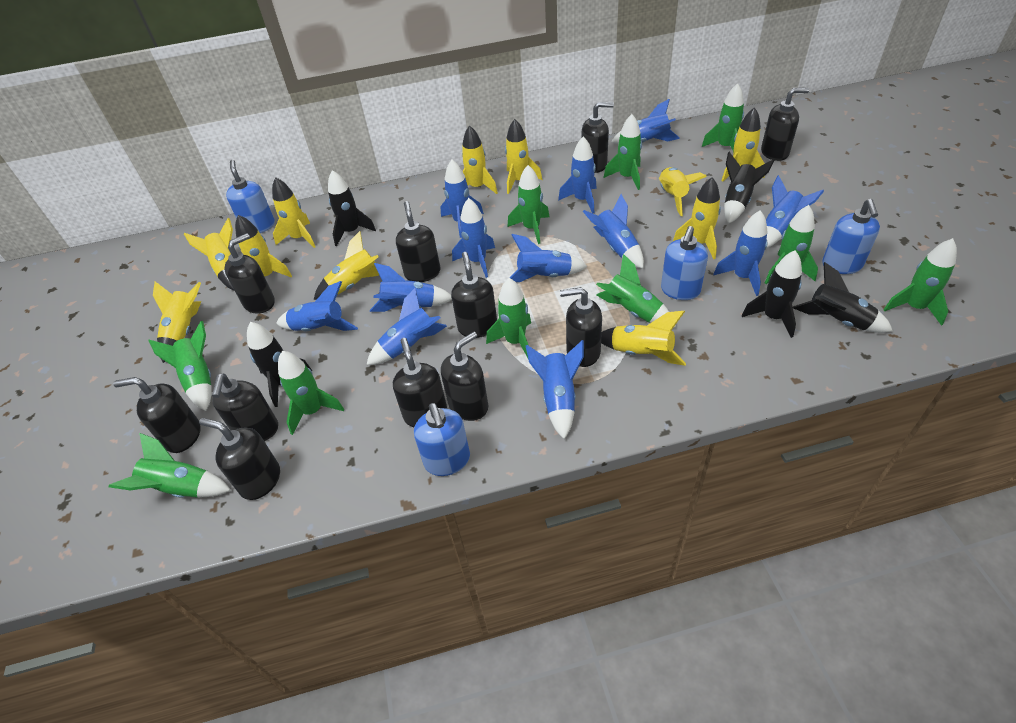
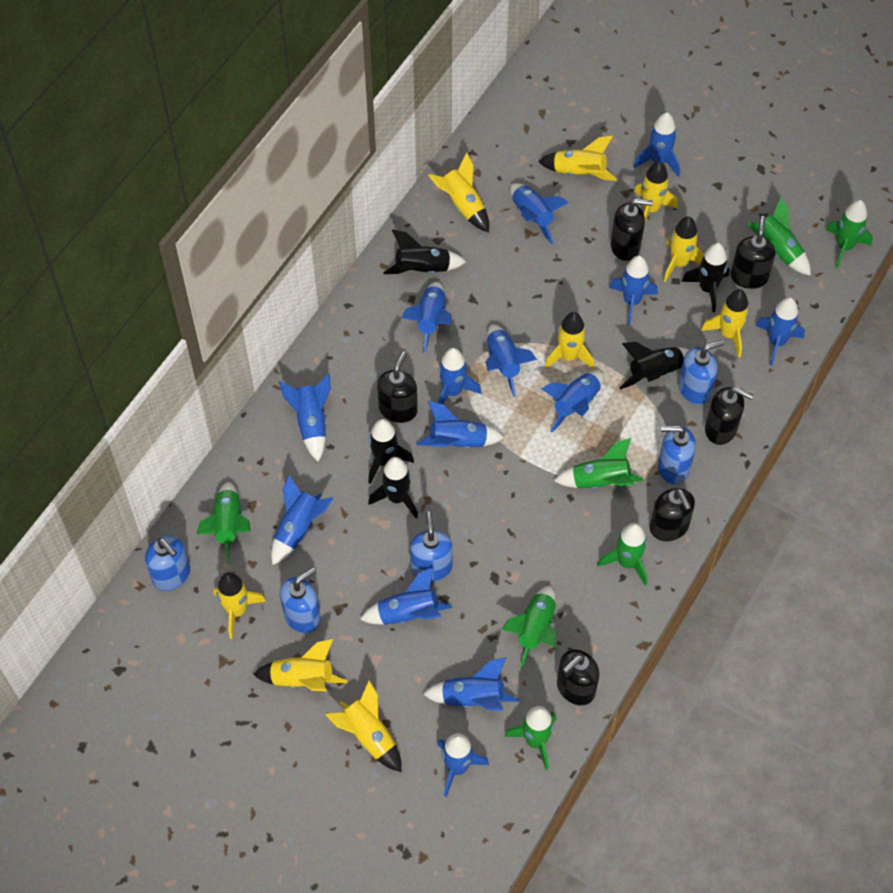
black soap dispenser: [113,377,201,453] [199,418,280,500] [212,374,278,441] [224,233,275,314] [393,338,447,427] [396,201,440,282] [441,332,488,421] [451,252,497,338] [560,287,602,367] [582,102,614,173] [761,88,809,161] = 11 -> [377,351,418,423] [557,649,599,705] [610,199,653,261] [650,488,695,541] [705,387,754,445] [731,216,776,289] = 6
blue rocket: [276,281,358,331] [367,288,447,365] [370,263,452,312] [440,160,484,238] [452,198,495,278] [510,234,587,282] [526,340,584,439] [558,137,597,213] [583,194,644,269] [611,99,680,144] [713,210,768,296] [766,175,824,248] = 12 -> [271,475,334,565] [279,373,331,462] [360,567,452,625] [401,282,452,353] [416,401,505,449] [423,657,518,711] [437,733,489,797] [438,348,481,404] [486,325,537,397] [510,183,569,244] [541,371,604,432] [609,256,658,325] [633,112,680,177] [756,297,805,366] = 14
blue soap dispenser: [226,160,275,233] [414,403,470,476] [661,226,708,300] [822,199,880,274] = 4 -> [145,536,190,591] [280,567,321,633] [410,511,453,582] [658,426,696,485] [678,340,725,405] = 5
green rocket: [109,433,231,498] [148,321,212,411] [278,351,344,435] [486,278,531,358] [507,165,549,244] [596,254,676,327] [604,114,642,190] [702,83,744,150] [765,205,818,284] [883,238,957,326] = 10 -> [197,482,251,564] [502,585,557,668] [505,706,556,770] [554,438,643,489] [597,523,647,586] [748,197,811,276] [826,200,873,268] = 7
yellow rocket: [153,281,201,363] [184,218,234,290] [235,215,292,278] [272,177,316,248] [314,231,379,300] [462,125,498,194] [505,119,542,194] [601,311,686,366] [658,167,707,216] [673,177,721,259] [721,107,765,181] = 11 -> [213,572,266,639] [253,639,347,691] [325,680,402,772] [428,153,489,232] [538,136,617,181] [544,312,594,369] [634,161,678,222] [664,216,704,282] [701,289,749,358] = 9

